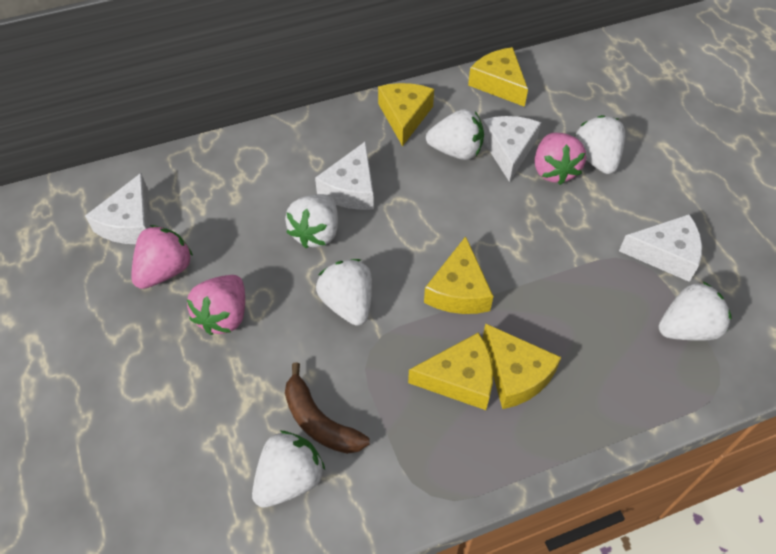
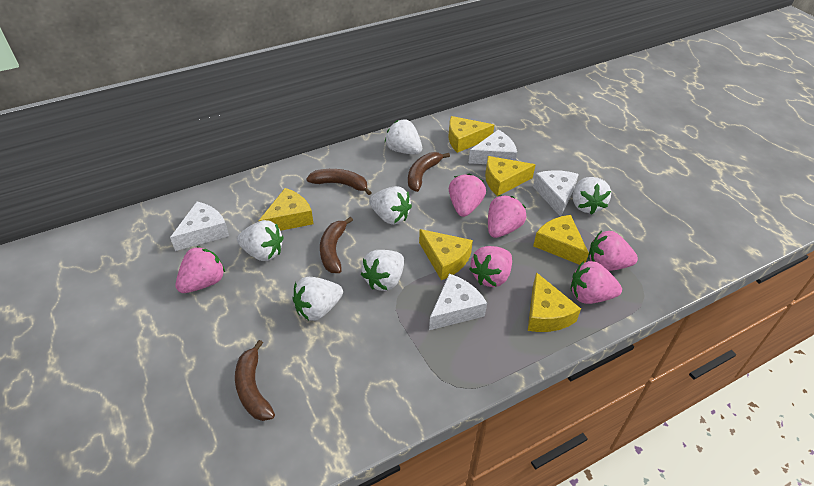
brown banana: [285,362,369,454] = 1 -> [235,340,275,421] [306,169,372,195] [320,217,353,273] [408,152,450,192] = 4
pink strawberry: [131,225,193,289] [187,275,245,335] [535,133,586,185] = 3 -> [175,246,225,293] [449,174,486,217] [469,246,512,287] [488,195,527,238] [571,261,622,304] [588,231,638,271] = 6
yellow cheese: [378,83,434,146] [408,333,493,410] [424,236,493,314] [468,47,528,107] [482,323,562,409] = 5 -> [259,188,313,231] [419,229,473,280] [449,116,494,153] [485,156,536,196] [528,272,581,332] [533,215,589,265] = 6

